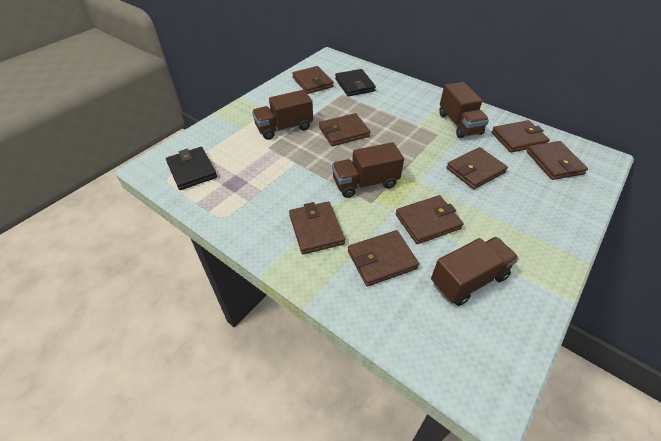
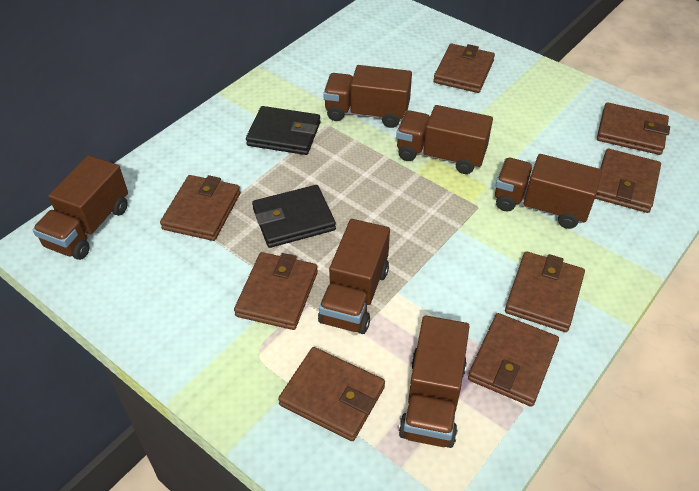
brown truck: [252,90,313,140] [332,142,404,198] [431,237,519,306] [439,82,489,138] = 4 -> [33,155,128,260] [318,219,390,334] [323,65,412,128] [396,105,493,174] [399,315,470,448] [495,154,602,229] = 6

